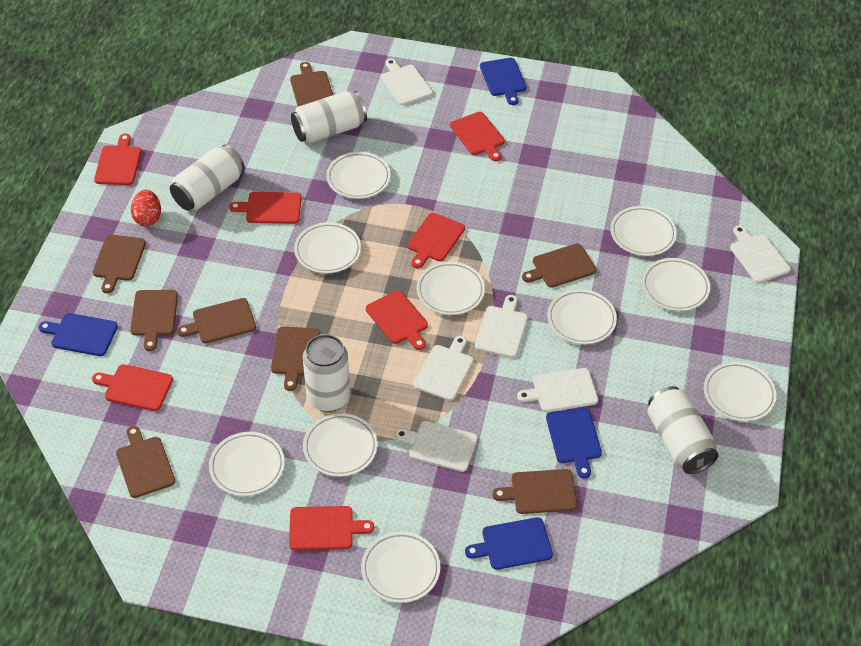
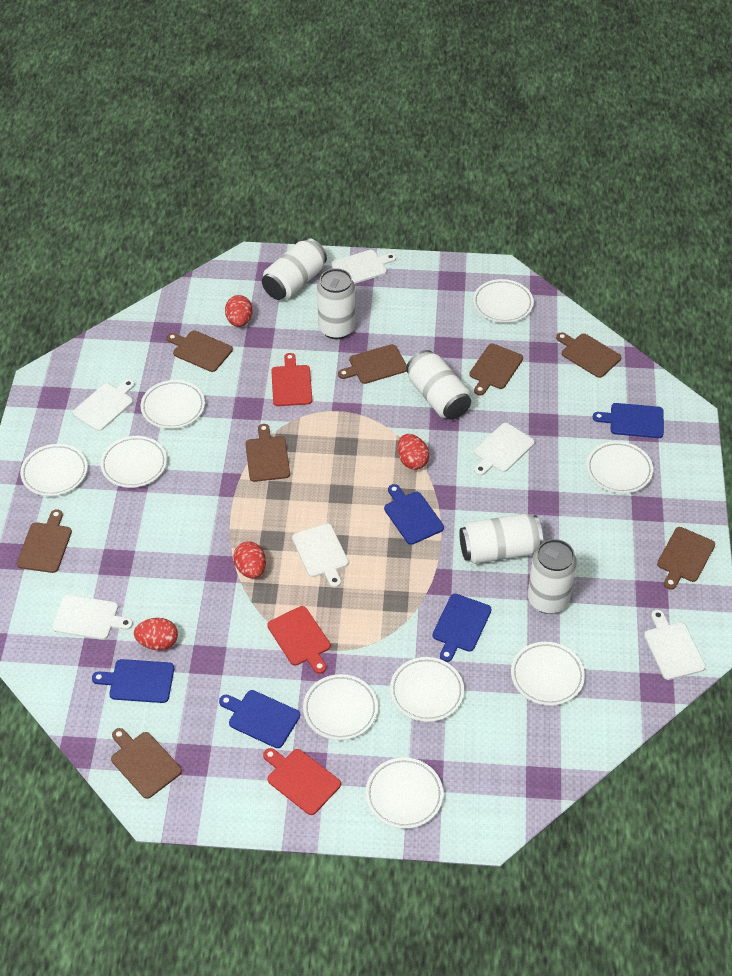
blue cutting board: [39,313,118,356] [465,517,553,570] [480,58,527,105] [546,408,602,478] = 4 -> [92,659,174,703] [219,690,300,748] [384,484,444,545] [433,594,491,662] [593,403,664,438] = 5
red cutting board: [92,364,173,411] [94,134,141,185] [229,192,302,224] [289,506,374,550] [366,290,428,350] [407,213,465,268] [450,112,505,161] = 7 -> [263,748,341,815] [267,606,330,674] [271,353,312,406] = 3
red egg: [131,190,161,226] = 1 -> [134,618,178,650] [225,295,253,327] [233,541,266,579] [397,434,429,470] = 4
white can: [170,144,245,211] [291,91,367,144] [303,334,350,412] [647,386,719,474] = 4 -> [262,238,327,300] [317,268,355,339] [406,350,471,420] [459,514,543,564] [527,539,577,614] = 5
white plate: [209,432,285,496] [294,222,361,273] [303,413,378,477] [326,152,391,199] [361,532,440,603] [416,262,485,315] [547,289,617,344] [610,206,677,256] [642,258,710,311] [704,362,777,421] = 10 -> [20,444,88,496] [100,436,167,488] [140,380,205,429] [303,674,378,740] [366,757,443,829] [390,657,464,722] [473,279,534,323] [511,642,585,706] [586,441,653,494] = 9

